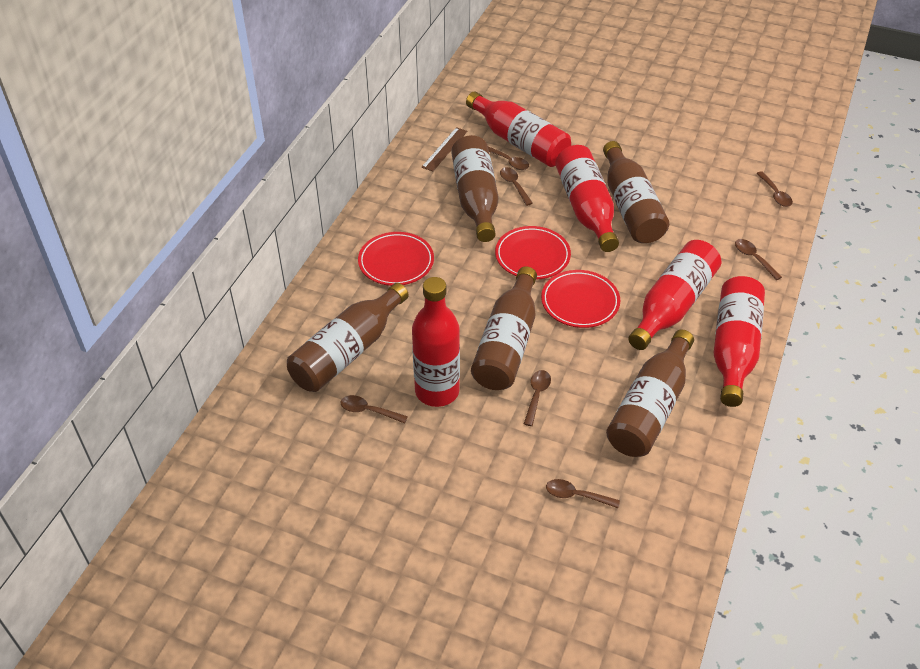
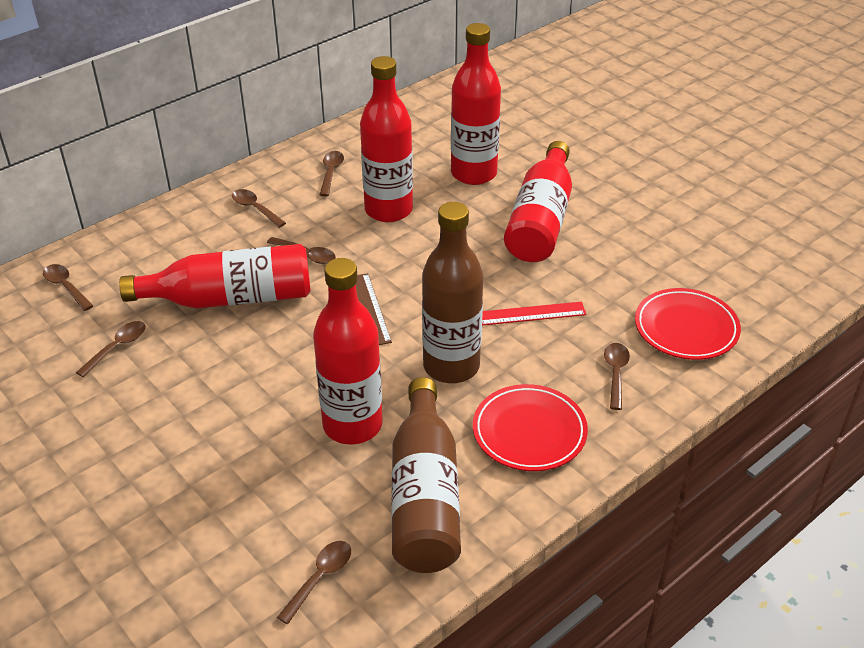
brown bottle: [287,283,409,392] [451,135,499,242] [471,266,537,390] [603,141,669,243] [606,330,694,457] = 5 -> [391,377,461,573] [422,202,483,383] = 2
red plate: [358,232,434,286] [495,226,571,280] [541,270,620,328] = 3 -> [473,384,588,471] [635,288,741,360] = 2
red ruler: none = 0 -> [482,302,587,326] = 1

